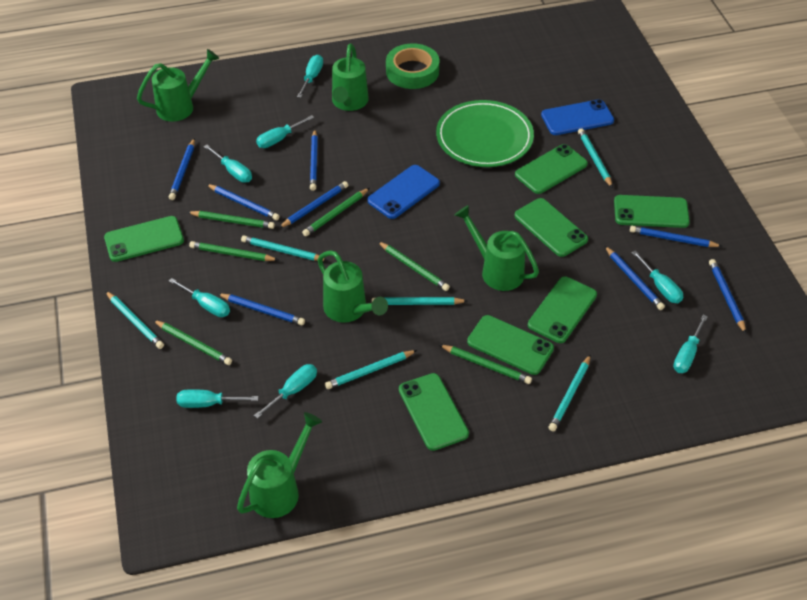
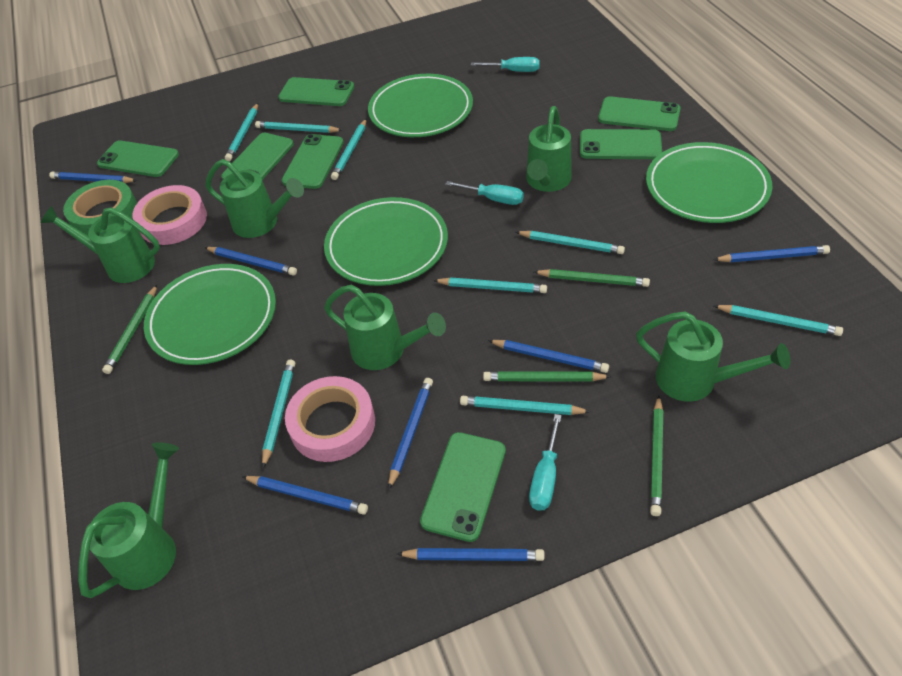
blue pencil: [169,138,195,200] [206,184,280,220] [218,293,305,325] [279,181,348,228] [310,130,318,191] [605,246,665,310] [630,226,723,247] [709,259,746,334] = 8 -> [49,172,137,183] [204,247,297,275] [242,476,368,515] [388,378,433,490] [397,548,545,561] [488,340,609,373] [713,245,830,262] = 7
blue phone: [367,165,440,219] [541,99,614,135] = 2 -> none = 0
green pencil: [153,320,232,365] [187,211,275,229] [189,241,278,261] [302,188,370,236] [378,241,450,291] [439,344,532,384] = 6 -> [102,285,157,374] [483,371,611,382] [534,269,650,287] [650,396,663,516] = 4
green plate: [436,100,534,167] = 1 -> [144,264,276,365] [324,197,448,286] [368,74,473,137] [646,142,772,223] = 4
green watering can: [137,49,220,121] [237,412,322,518] [317,250,388,323] [332,43,369,111] [455,205,539,291] = 5 -> [41,206,160,283] [78,442,179,598] [206,159,304,238] [324,285,446,370] [526,106,572,192] [636,312,790,402] = 6
pink tape: none = 0 -> [133,185,207,245] [285,376,375,462] = 2
turquoise pencil: [105,291,164,349] [241,235,328,261] [325,350,417,389] [372,297,467,305] [549,354,591,431] [578,128,613,188] = 6 -> [225,103,258,161] [255,121,342,133] [262,359,295,468] [331,119,367,180] [433,277,547,293] [460,396,591,415] [516,231,625,254] [713,305,843,336] = 8
turquoise screwdriver: [169,278,230,317] [176,389,259,408] [204,145,252,183] [254,364,317,419] [256,115,314,148] [297,55,323,98] [632,250,683,303] [673,315,708,373] = 8 -> [445,181,524,205] [471,57,540,72] [529,414,562,511] = 3

